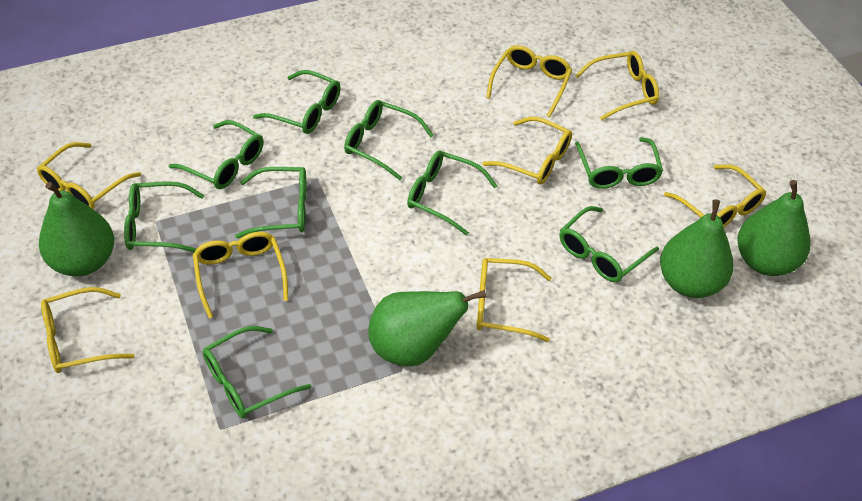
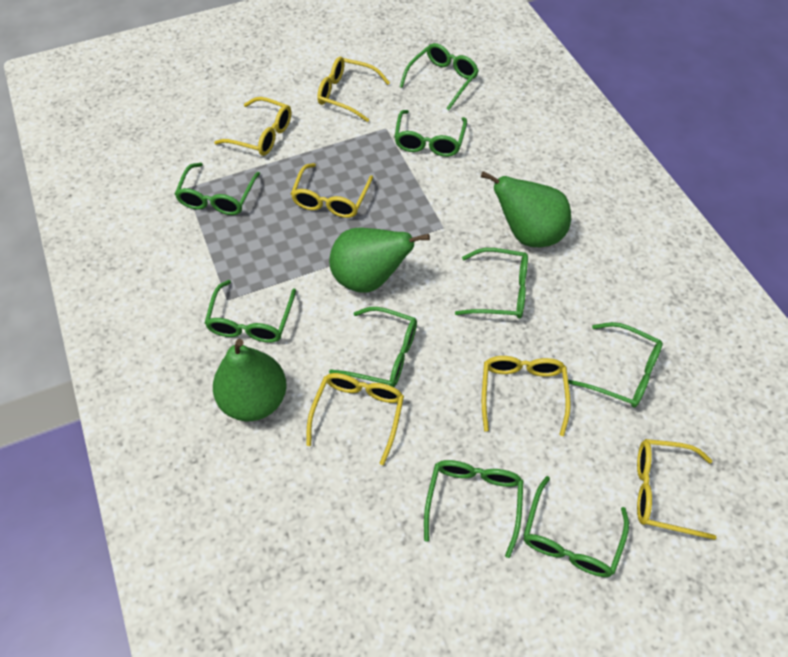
green pear: [39,182,114,276] [368,290,486,367] [660,199,733,298] [737,180,810,276] = 4 -> [213,339,287,421] [329,228,430,293] [481,171,571,247] = 3
yellow glasses: [37,142,141,209] [41,287,135,373] [193,232,288,318] [477,258,551,342] [483,117,572,185] [486,45,572,118] [575,51,659,120] [664,164,766,227] = 8 -> [214,97,292,156] [291,163,373,218] [306,373,404,465] [317,57,390,122] [482,356,571,436] [637,439,716,540] = 6

